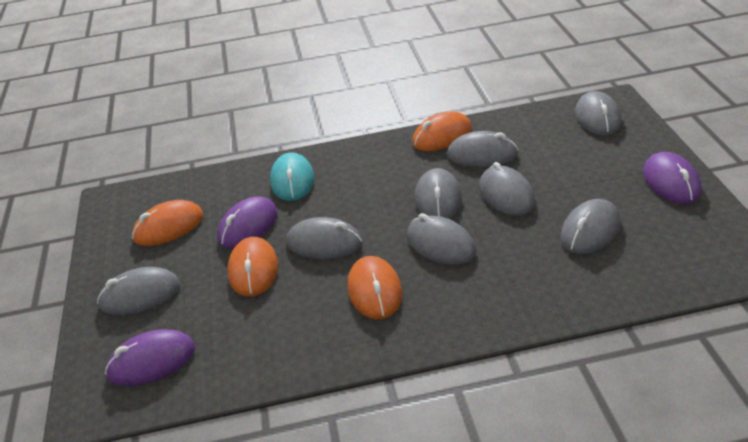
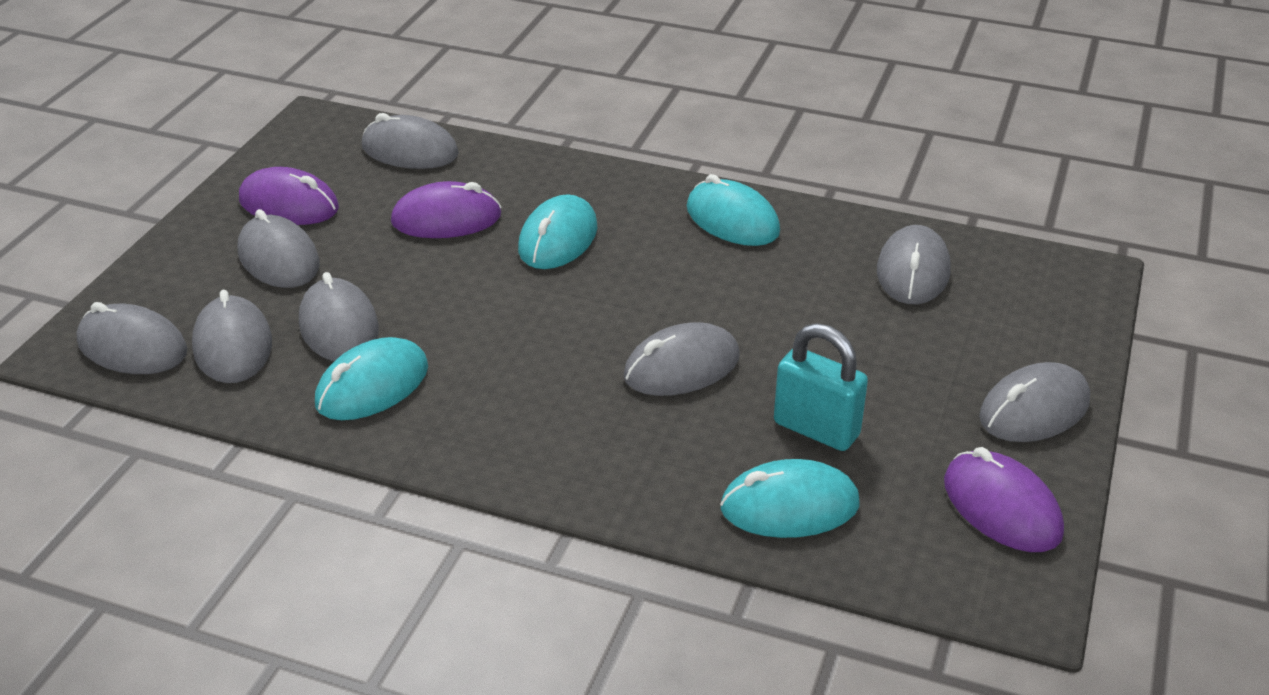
orange mouse: [132,200,203,246] [227,237,278,297] [347,256,402,319] [412,111,472,151] = 4 -> none = 0
turquoise mouse: [270,152,314,201] = 1 -> [315,337,428,420] [518,194,597,269] [687,174,780,246] [720,459,860,538] = 4
turquoise padlock: none = 0 -> [774,323,868,451] = 1

